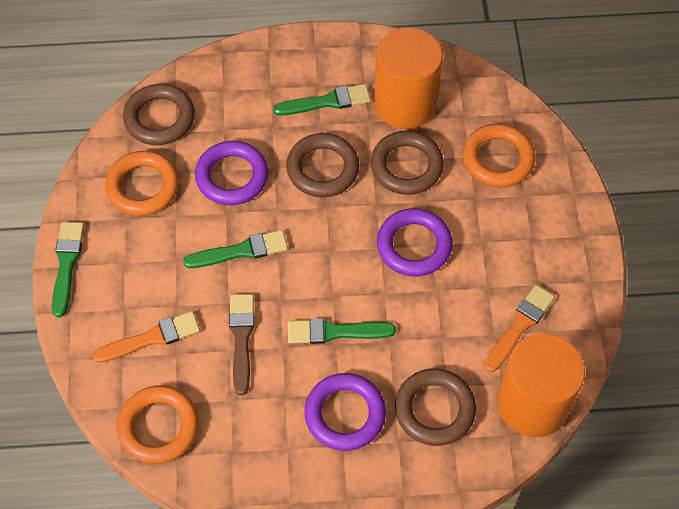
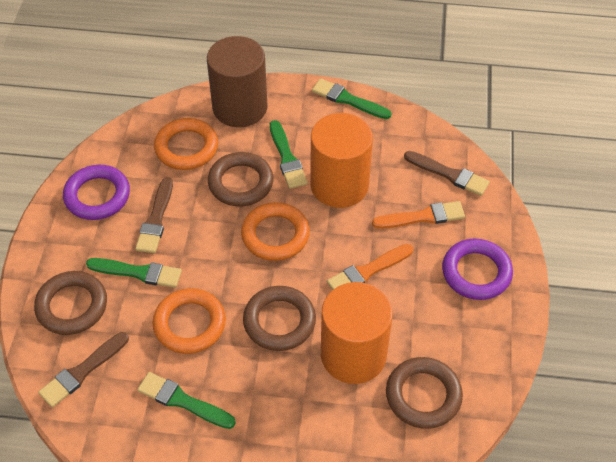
brown brush: [229,294,254,395] = 1 -> [38,332,129,407] [135,177,173,253] [404,151,490,196] = 3
brown cylinder: none = 0 -> [207,36,267,127] = 1
purple ring: [195,141,268,205] [304,373,386,451] [377,208,453,277] = 3 -> [63,165,130,220] [442,239,513,300] = 2

